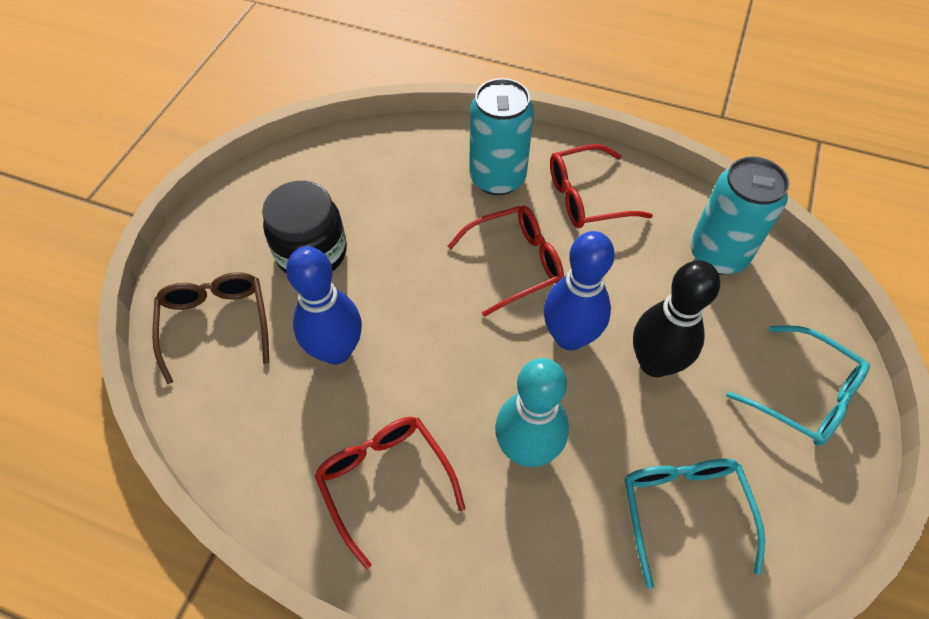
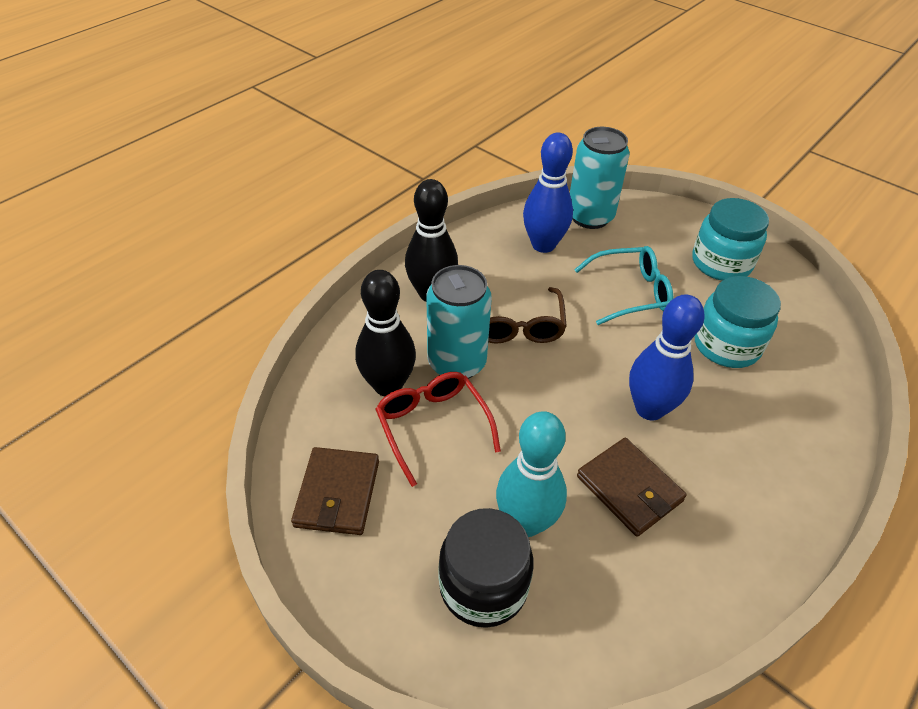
black bowling pin: [633,261,720,377] = 1 -> [355,270,416,396] [405,179,458,302] = 2
brown wallet: none = 0 -> [291,447,379,535] [577,438,687,537] = 2
red glasses: [315,417,466,569] [448,206,564,317] [550,144,653,229] = 3 -> [375,372,501,487] = 1
turquoise glasses: [625,459,765,589] [726,326,870,446] = 2 -> [574,246,673,325] = 1
turquoise jar: none = 0 -> [692,198,769,281] [694,276,781,368] = 2

